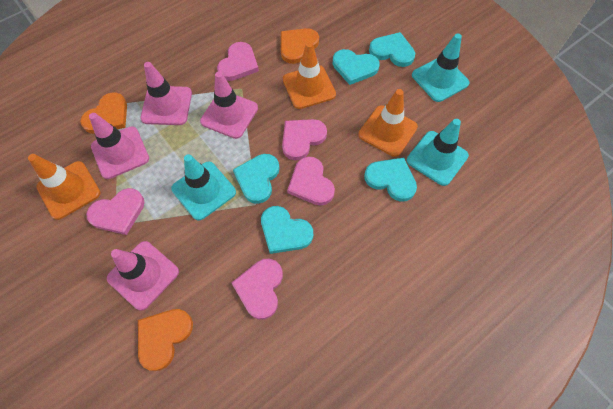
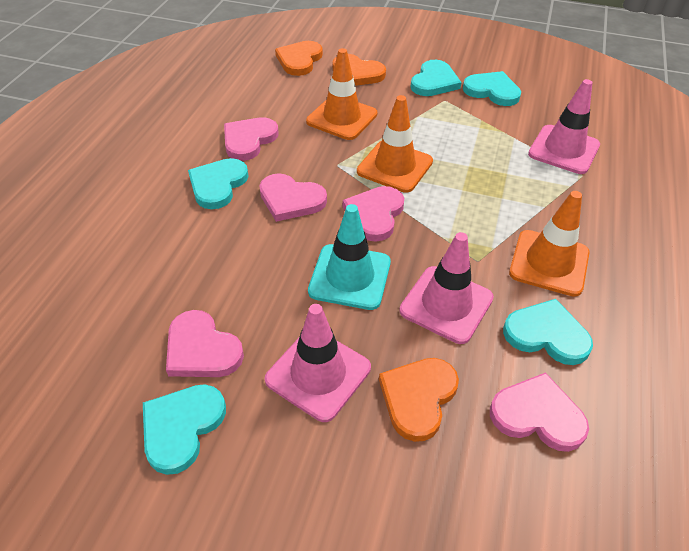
pink traffic cone: [89,113,149,179] [107,241,179,311] [141,62,192,125] [200,71,258,139] = 4 -> [265,304,371,422] [399,232,494,344] [528,79,600,174] = 3
turquoise traffic cone: [171,154,236,221] [407,119,469,186] [412,33,470,102] = 3 -> [308,204,391,310] = 1

